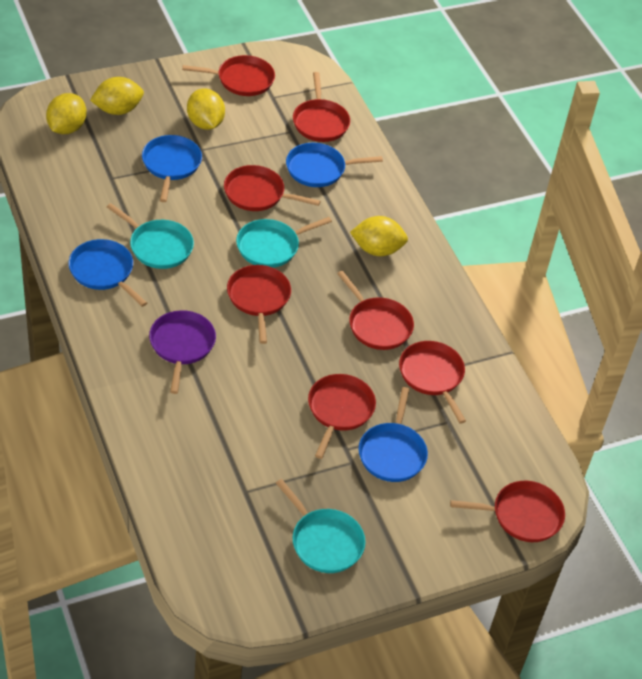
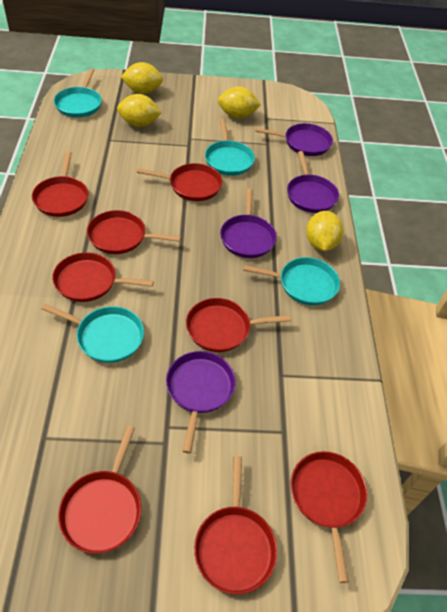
blue pan: [69,239,147,307] [142,135,202,202] [286,143,383,187] [359,387,428,482] = 4 -> none = 0
purple pan: [149,310,216,394] = 1 -> [166,351,236,453] [220,188,277,258] [255,123,333,156] [287,151,339,213] = 4
turquoise pan: [107,203,194,269] [236,217,332,268] [276,479,365,573] = 3 -> [42,304,144,363] [54,69,102,118] [205,119,255,176] [243,257,340,305] = 4

